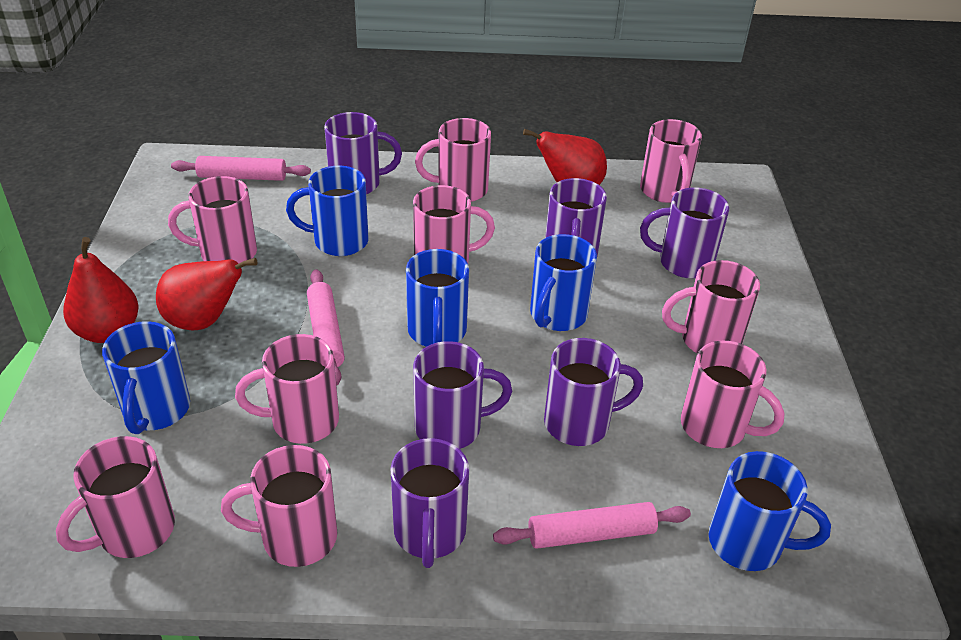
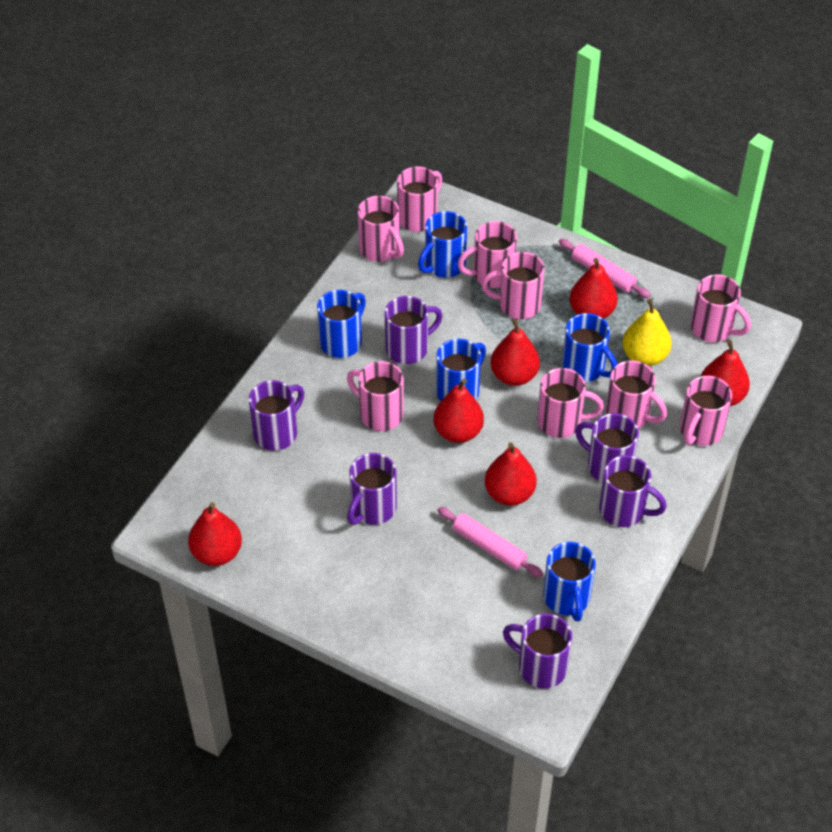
pink rolling pin: [171,156,311,181] [307,269,345,386] [493,502,691,549] = 3 -> [437,507,543,577] [559,239,651,298] = 2
red pear: [63,237,139,343] [156,258,257,330] [523,129,607,185] = 3 -> [188,502,242,566] [434,379,484,443] [485,442,536,506] [491,319,540,386] [570,258,618,319] [701,340,750,406] = 6
yellow pear: none = 0 -> [622,299,672,366] = 1

